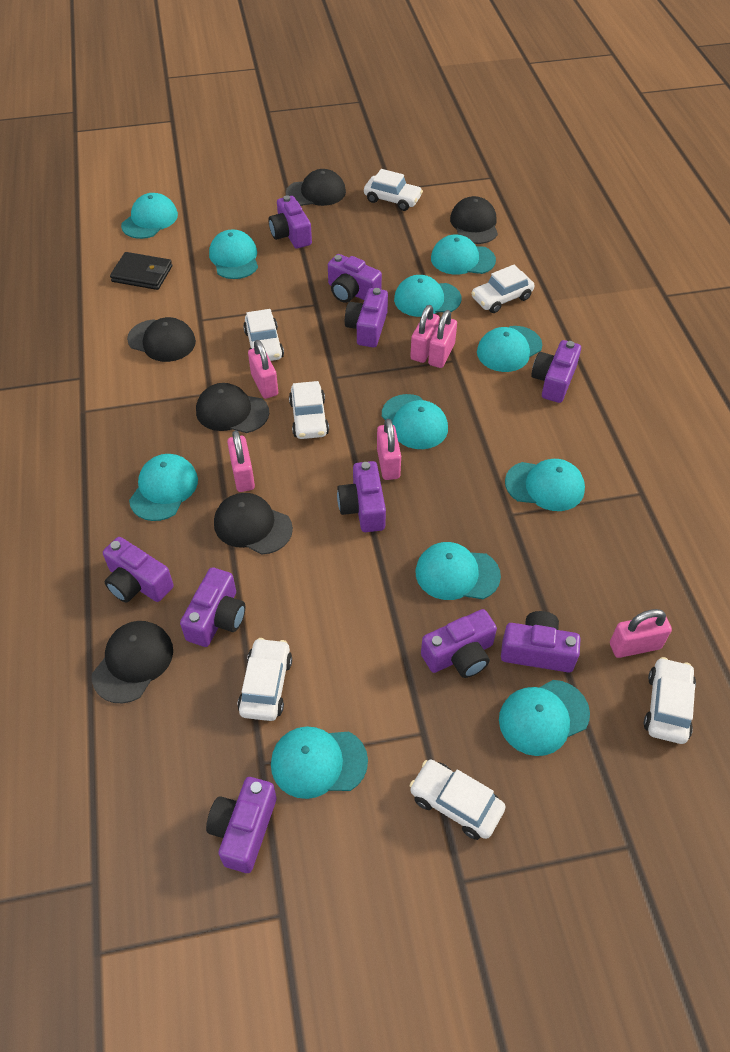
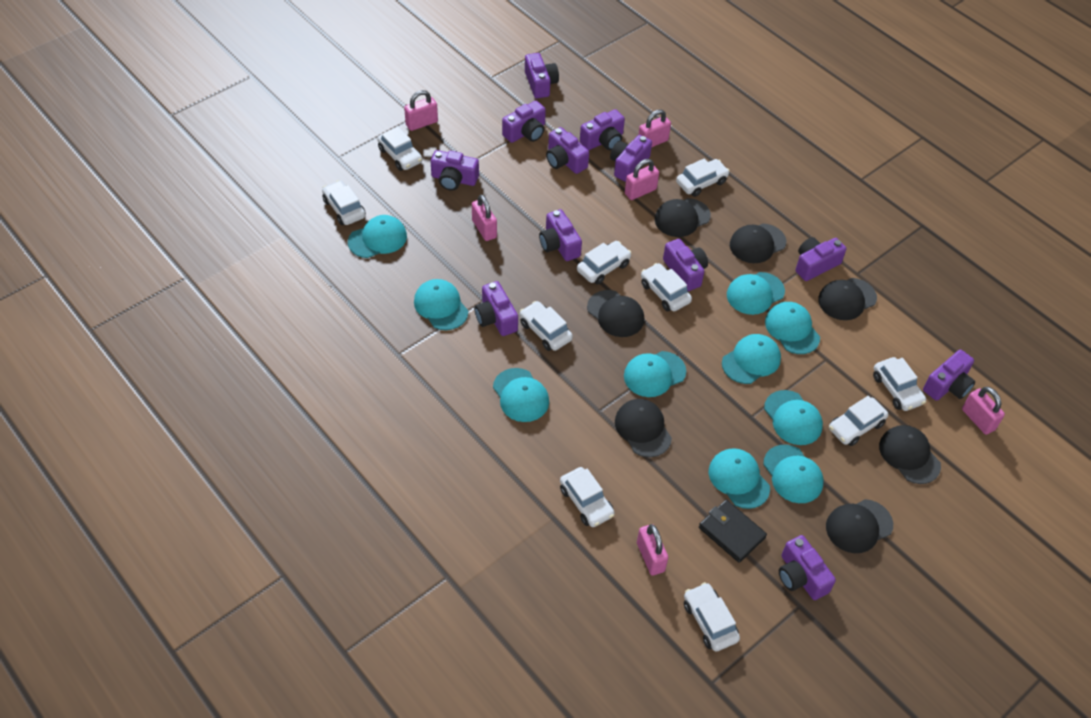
black cap: [92,621,173,703] [127,317,196,362] [196,383,269,433] [214,493,293,554] [286,169,346,206] [450,196,498,244] = 6 -> [587,290,645,337] [615,399,672,457] [655,198,711,237] [730,224,786,263] [818,278,877,320] [826,499,893,553] [879,425,941,484] = 7
purple camera: [103,537,174,603] [180,567,245,647] [206,777,276,873] [268,195,312,248] [328,254,382,303] [337,461,386,532] [345,288,388,347] [421,609,497,678] [501,611,580,673] [531,340,581,403] = 10 -> [431,150,479,191] [474,281,518,336] [502,101,546,143] [525,53,559,98] [539,209,582,261] [546,127,589,174] [580,109,625,150] [610,135,652,182] [663,239,708,291] [779,535,836,600] [796,237,846,281] [923,350,975,401] = 12
turquoise cap: [121,193,178,239] [129,454,198,521] [209,229,258,279] [271,727,368,799] [382,394,448,449] [394,275,461,317] [415,542,501,600] [431,235,496,275] [477,326,542,372] [499,680,590,756] [505,459,585,511] = 11 -> [348,215,407,258] [414,279,468,330] [493,368,549,422] [624,351,686,397] [709,448,770,509] [722,334,781,384] [727,272,785,315] [763,445,824,503] [764,390,823,445] [765,302,820,354] = 10
white car: [237,638,292,721] [243,309,284,361] [289,381,329,439] [364,169,423,211] [409,759,506,840] [471,265,535,313] [644,657,696,744] = 7 -> [322,180,366,225] [377,126,422,171] [520,301,573,351] [560,467,615,527] [577,241,631,285] [641,263,692,311] [676,158,730,197] [684,582,740,652] [829,396,888,446] [873,357,926,411] = 10

